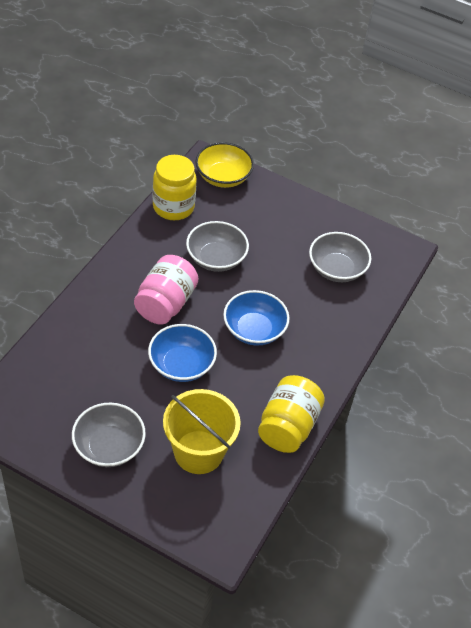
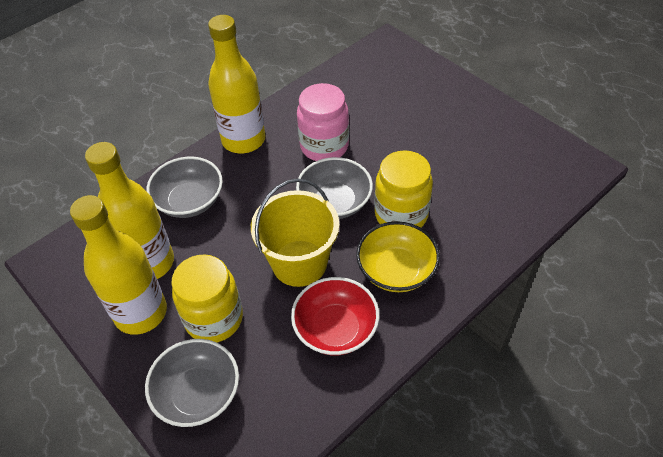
blue bowl: [148,324,217,382] [223,290,290,346] = 2 -> none = 0
red bowl: none = 0 -> [291,277,379,355] = 1
yellow bottle: none = 0 -> [70,195,167,335] [85,142,174,279] [208,15,265,153] = 3

